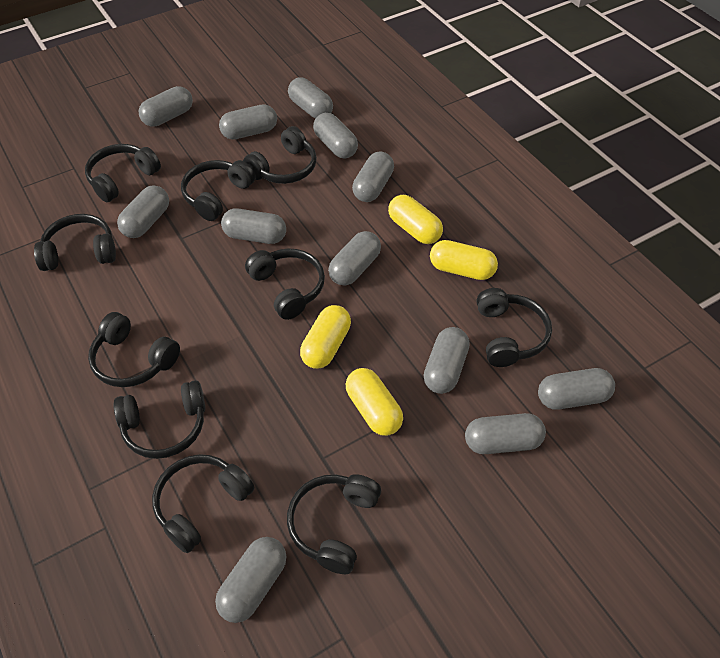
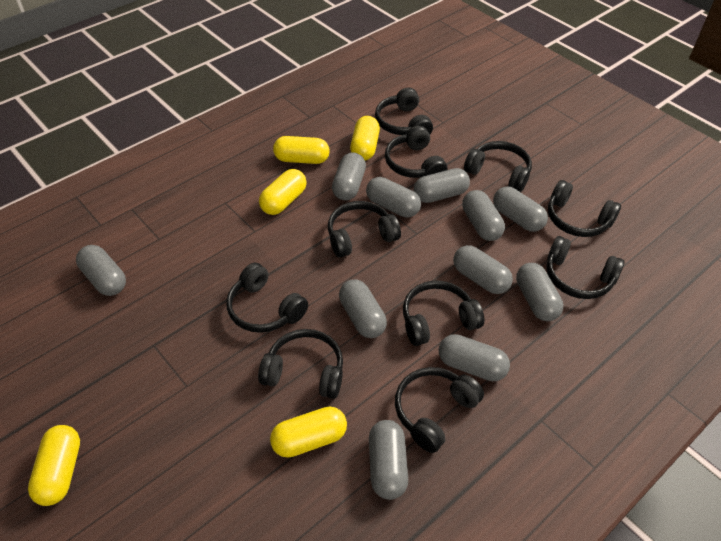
grey capsule: [117,185,169,238] [139,86,193,127] [215,537,286,623] [219,104,277,139] [221,209,286,244] [288,78,333,118] [313,113,358,158] [328,231,381,286] [352,151,394,202] [424,327,470,394] [465,413,546,454] [538,368,615,410] = 12 -> [76,245,126,296] [332,152,366,200] [339,280,387,338] [366,177,421,218] [369,420,408,500] [414,168,470,203] [438,334,510,381] [453,245,513,294] [462,190,505,241] [493,187,548,232] [516,263,563,321] = 11
yellow capsule: [300,305,351,369] [346,368,403,436] [388,195,443,244] [430,240,498,280] = 4 -> [28,425,80,506] [259,169,307,215] [270,406,347,458] [273,136,330,164] [350,116,380,160] = 5

